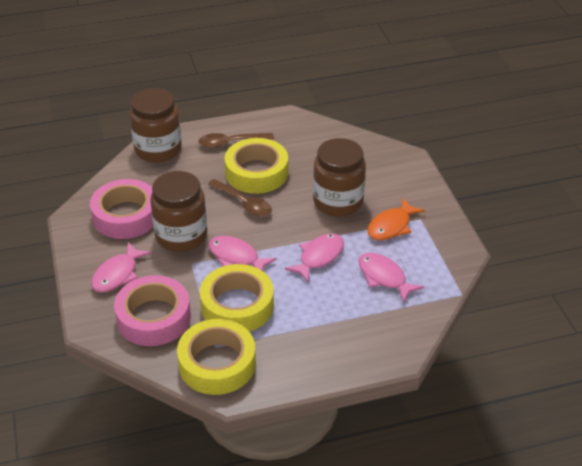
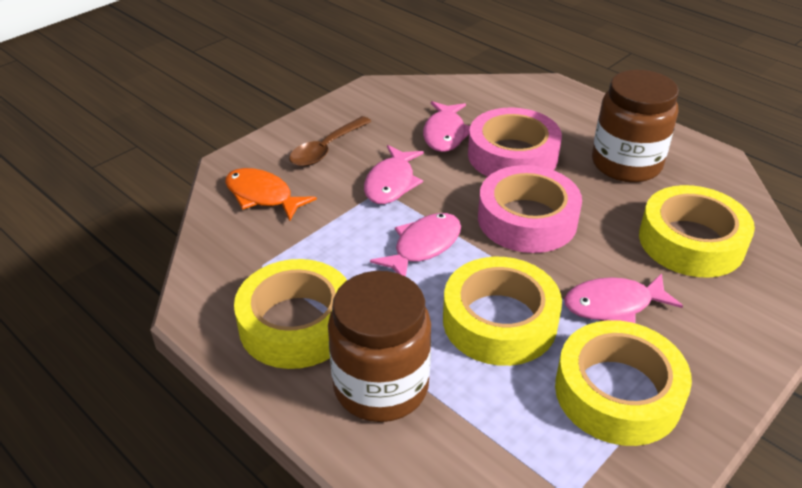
brown jar: [129,88,182,162] [150,171,207,252] [313,138,366,217] = 3 -> [328,271,431,422] [592,70,679,182] = 2
brown spoon: [199,133,274,148] [208,179,272,217] = 2 -> [289,116,372,167] = 1
yellow tape: [177,319,256,395] [200,264,274,332] [224,138,288,194] = 3 -> [234,259,347,369] [443,257,562,366] [555,320,692,446] [639,185,755,278] = 4

